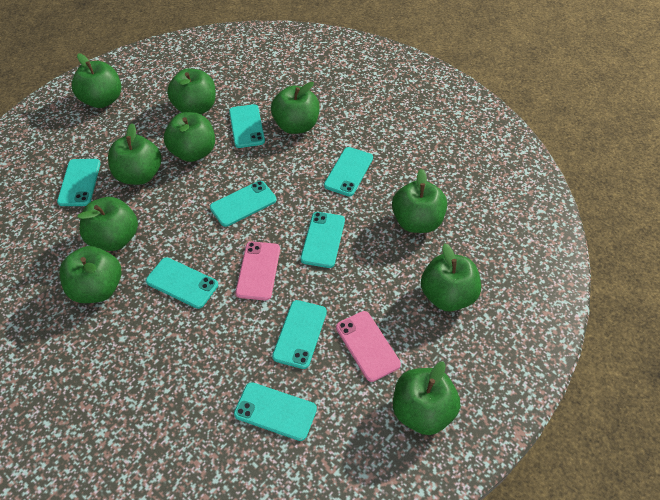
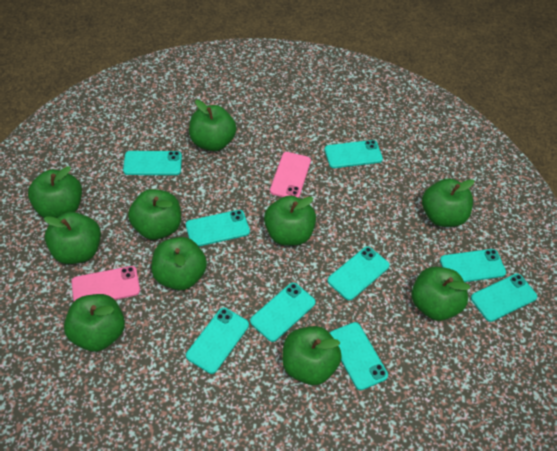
turquoise phone: [57,159,101,206] [146,257,218,309] [210,181,277,227] [229,104,265,148] [234,382,317,441] [272,300,327,369] [301,212,345,268] [324,147,373,196] = 8 -> [123,151,182,175] [186,210,250,246] [186,308,249,374] [250,282,316,342] [324,140,383,168] [327,246,390,300] [330,322,388,390] [440,249,506,282] [471,274,538,322] = 9

